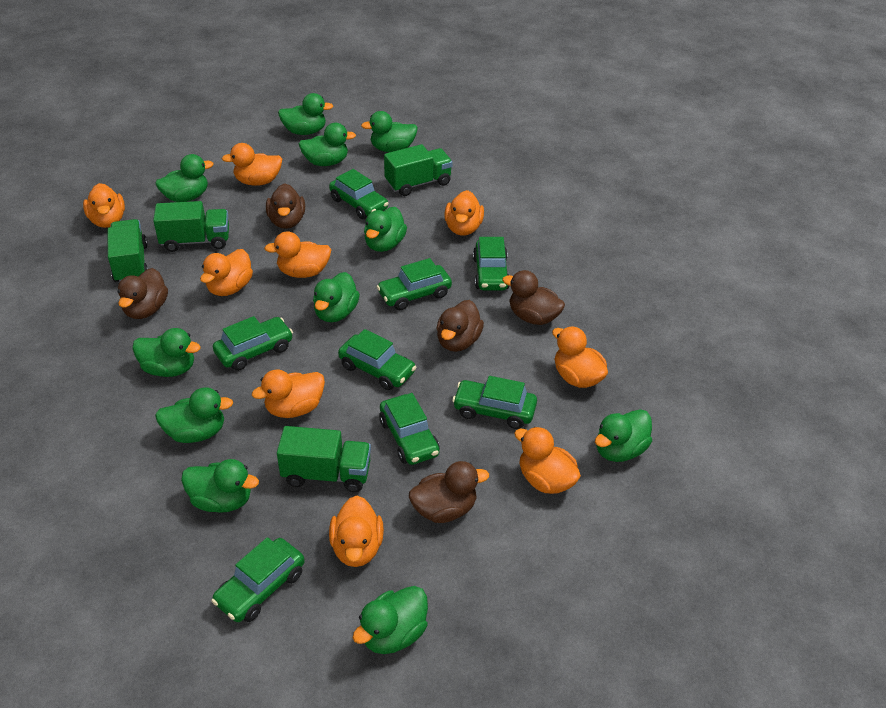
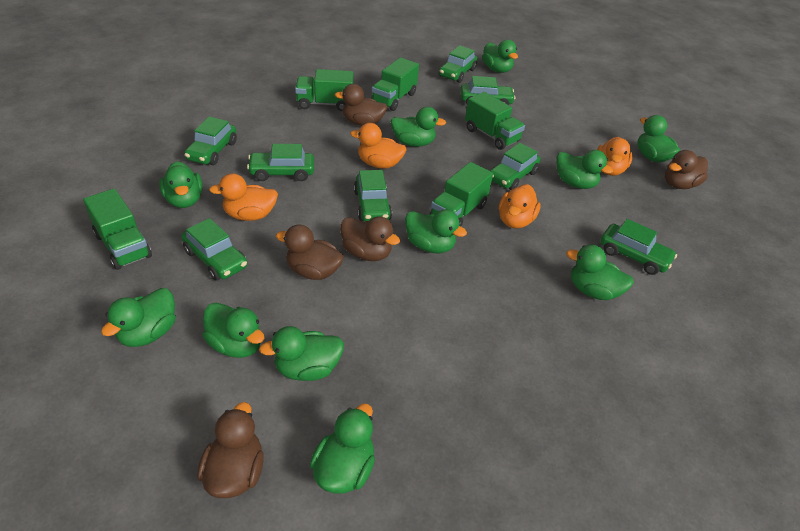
green truck: [108,219,148,282] [153,201,229,252] [277,426,371,492] [384,144,453,196] = 4 -> [83,189,152,270] [295,69,353,111] [371,57,419,111] [430,162,493,226] [465,92,525,150] = 5
orange duck: [83,183,125,228] [200,249,253,296] [222,143,282,186] [252,370,325,418] [264,231,332,278] [329,496,384,567] [444,190,484,236] [514,427,581,494] [552,326,608,388] = 9 -> [209,173,278,221] [350,123,406,169] [499,184,541,229] [597,137,633,176] = 4

